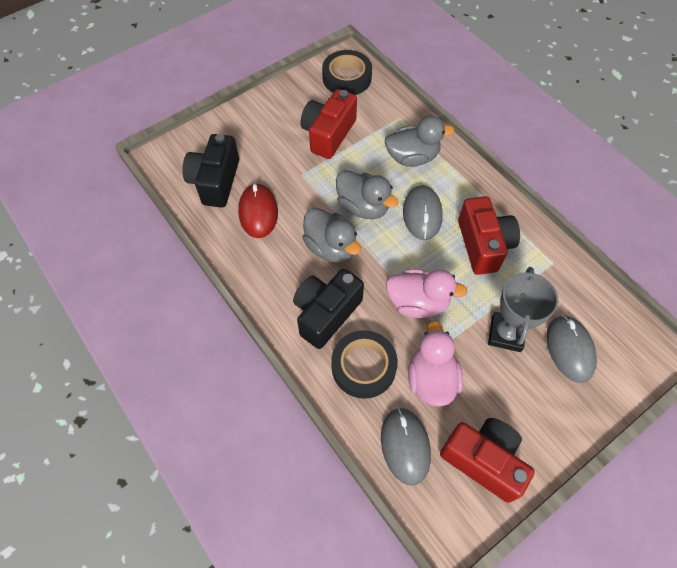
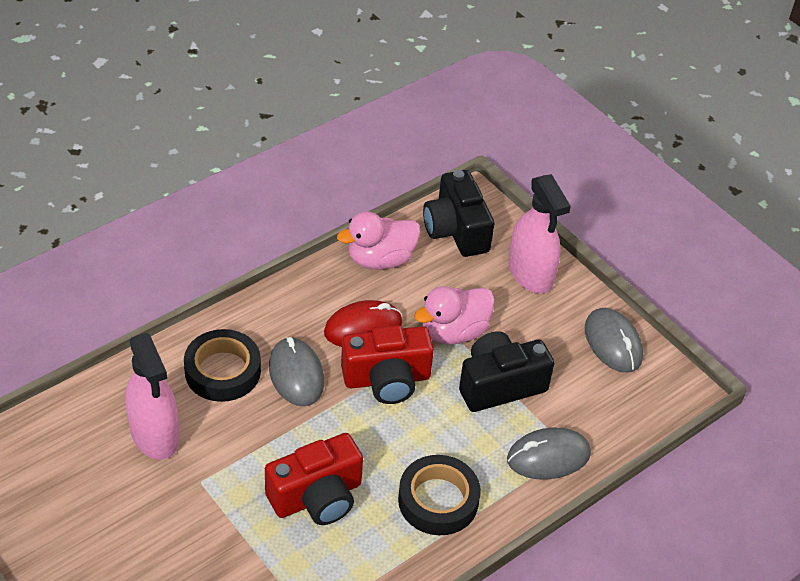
grey duck: [303,208,361,263] [336,170,399,219] [385,116,455,167] = 3 -> none = 0
grey trophy: [488,267,558,352] = 1 -> none = 0
pink spray bottle: none = 0 -> [125,333,179,460] [508,174,571,294] = 2
red camera: [300,89,357,159] [440,418,535,503] [458,196,520,275] = 3 -> [265,433,363,525] [341,325,434,404] = 2

